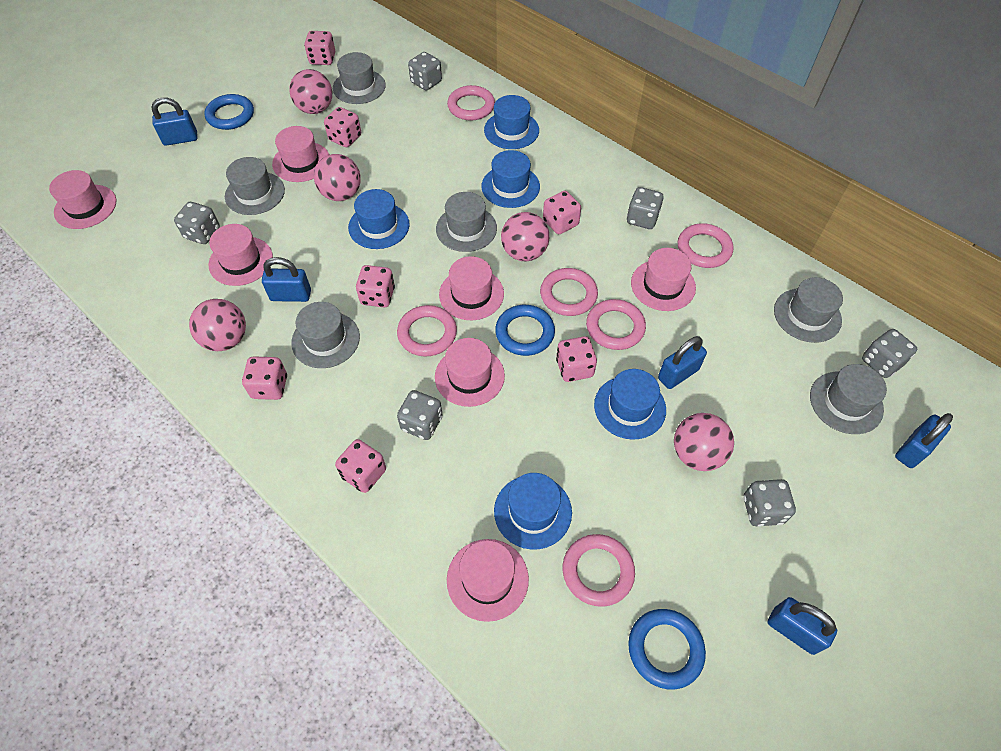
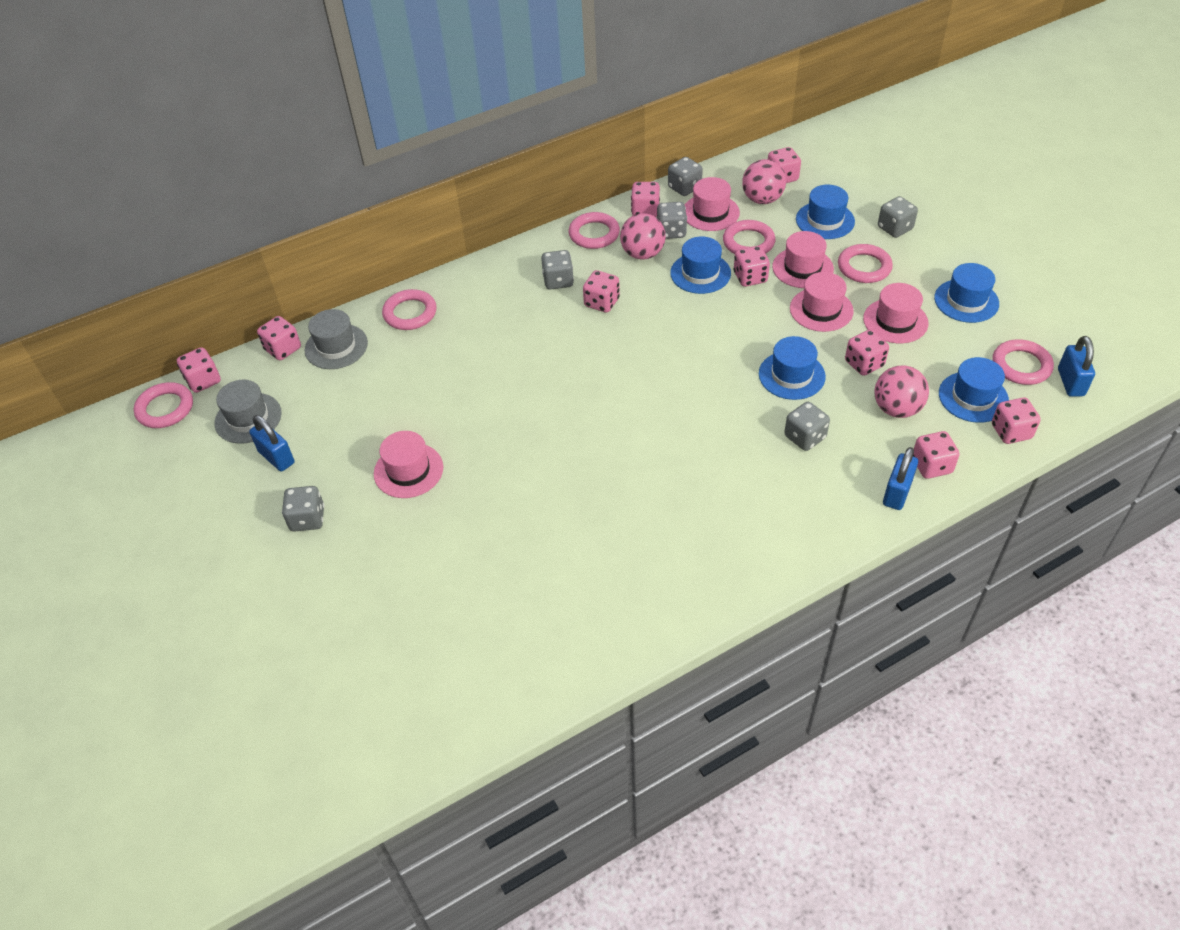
blue padlock: [151,98,198,146] [262,257,311,302] [658,336,707,389] [768,597,837,655] [895,413,953,468] = 5 -> [249,415,294,472] [883,447,918,510] [1058,336,1095,397] = 3
blue ring: [204,94,254,130] [495,305,555,356] [628,609,706,690] = 3 -> none = 0
grey hat: [225,157,285,215] [291,302,360,368] [333,52,386,104] [436,192,497,252] [774,277,843,343] [810,364,887,434] = 6 -> [215,380,282,444] [305,309,368,369] = 2
pink ball: [189,299,246,351] [289,69,332,114] [314,154,361,201] [501,212,549,261] [674,413,734,471] = 5 -> [620,213,666,260] [742,159,786,204] [874,365,929,418] = 3
pink dice: [242,356,287,400] [304,31,335,65] [324,107,361,147] [335,439,386,493] [356,265,395,307] [543,191,581,234] [556,336,597,382] = 7 -> [177,347,221,393] [257,316,301,360] [583,270,620,313] [631,182,660,217] [734,246,770,287] [768,147,801,183] [845,329,889,376] [913,431,960,479] [992,398,1041,444] = 9
pink hat: [49,170,116,229] [209,224,273,286] [272,126,329,182] [435,338,505,407] [439,256,504,320] [447,539,529,622] [631,248,696,311] = 7 -> [374,431,443,498] [685,177,740,231] [772,231,834,288] [790,272,854,332] [863,283,929,343] = 5

